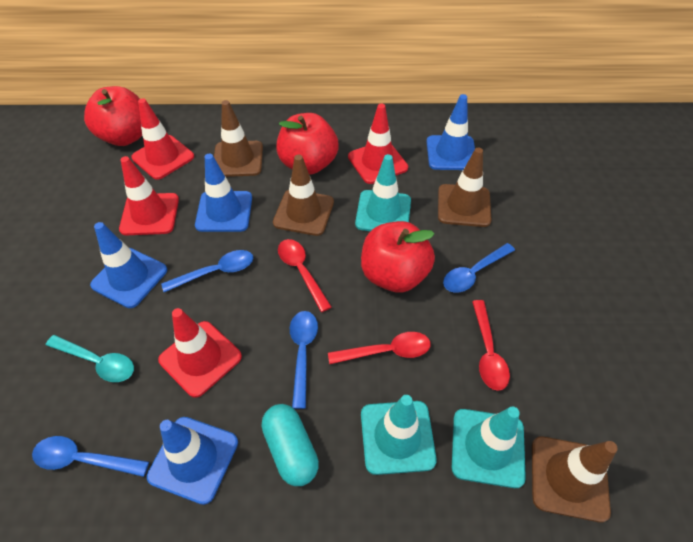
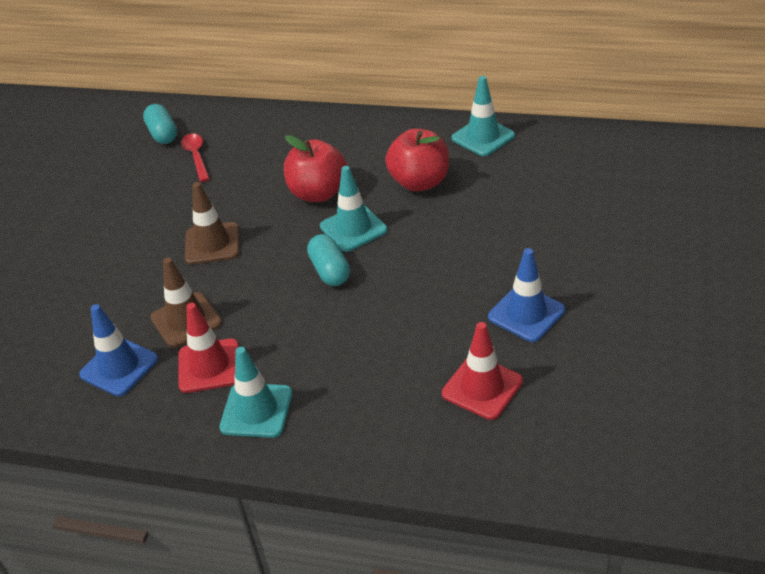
blue spoon: [32,436,149,477] [161,250,253,292] [290,311,318,409] [443,243,515,293] = 4 -> none = 0
blue traffic cone: [90,222,167,308] [147,417,238,505] [195,154,252,232] [427,94,475,170] = 4 -> [79,304,158,396] [488,248,565,342] = 2
brown traffic cone: [214,100,263,177] [273,155,334,236] [438,147,491,227] [532,436,618,522] = 4 -> [150,258,222,348] [185,182,239,265] = 2
red apple: [84,86,142,146] [276,113,339,175] [361,221,435,293] = 3 -> [284,135,347,202] [385,128,449,192] = 2
red spoon: [278,239,332,312] [328,332,431,364] [472,300,510,391] = 3 -> [181,133,210,182] = 1
red traffic cone: [119,156,179,235] [131,98,194,180] [158,308,242,398] [348,104,408,184] = 4 -> [178,303,239,393] [442,322,523,420] = 2
turquoise capsule: [262,404,319,486] = 1 -> [143,104,177,144] [307,234,350,286] = 2
turquoise spoon: [46,335,134,382] = 1 -> none = 0

